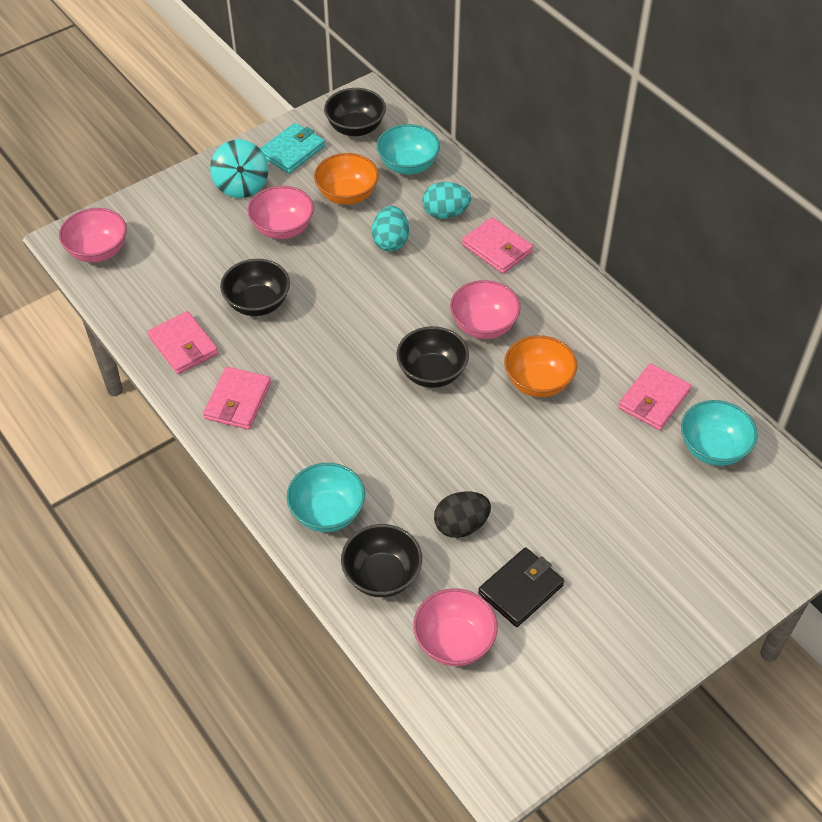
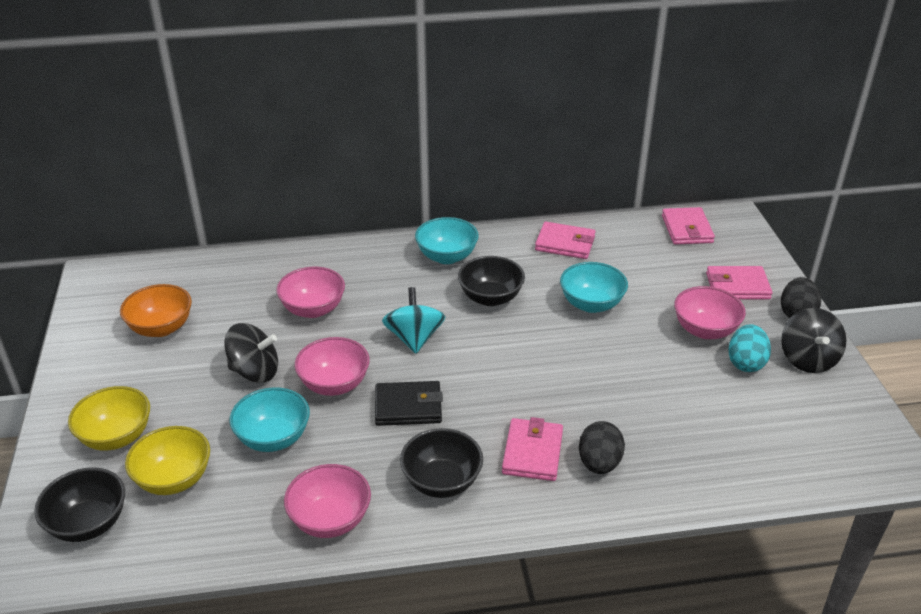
black bowl: [220,259,290,316] [324,88,386,136] [341,524,422,597] [396,326,469,388] = 4 -> [34,467,125,542] [400,428,483,498] [458,256,525,306] = 3
black egg: [434,491,491,538] = 1 -> [579,421,625,474] [781,277,821,319] = 2
black spinning top: none = 0 -> [224,323,278,383] [781,308,847,373] = 2
orange bowl: [314,153,379,205] [504,335,577,397] = 2 -> [120,284,192,337] = 1
turquoise egg: [372,206,409,252] [422,182,471,219] = 2 -> [728,324,771,372] = 1
turquoise wallet: [260,123,325,174] = 1 -> none = 0
yellow bowl: none = 0 -> [68,386,150,450] [125,426,210,495] = 2

